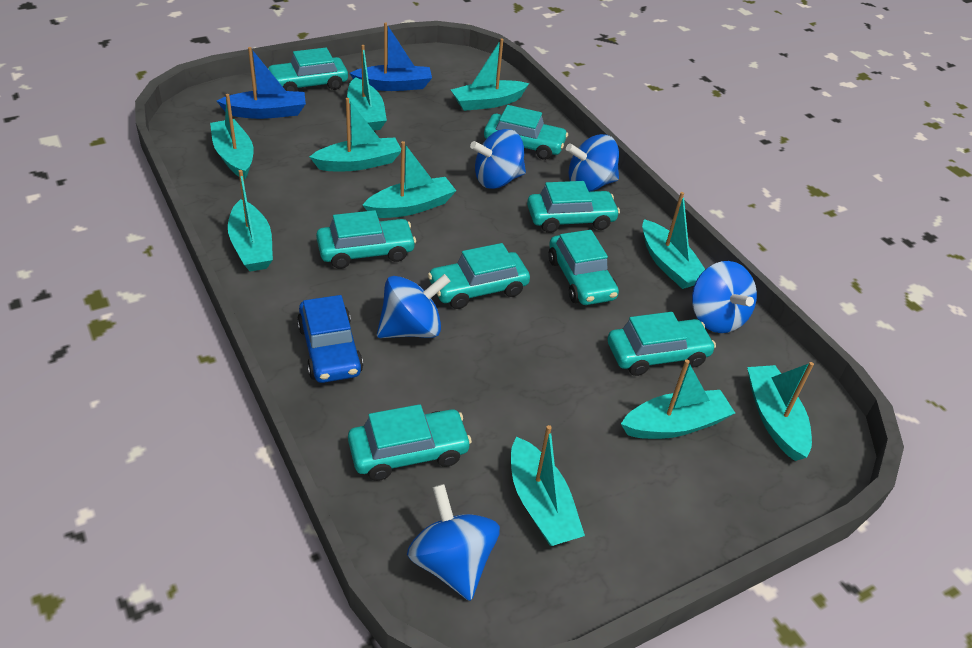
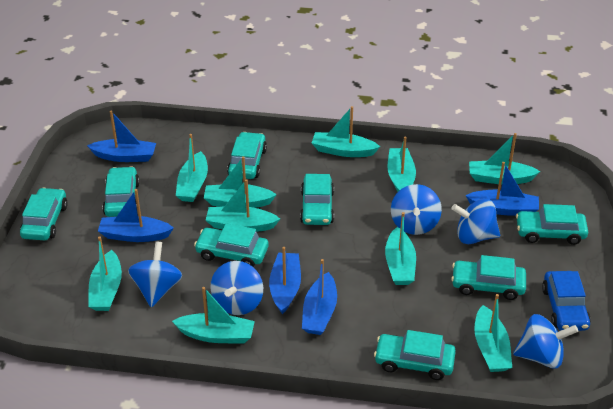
blue boat: [217,47,306,119] [349,22,432,91] = 2 -> [87,111,156,162] [98,189,174,242] [269,247,301,314] [302,259,337,335] [465,162,539,216] = 5

